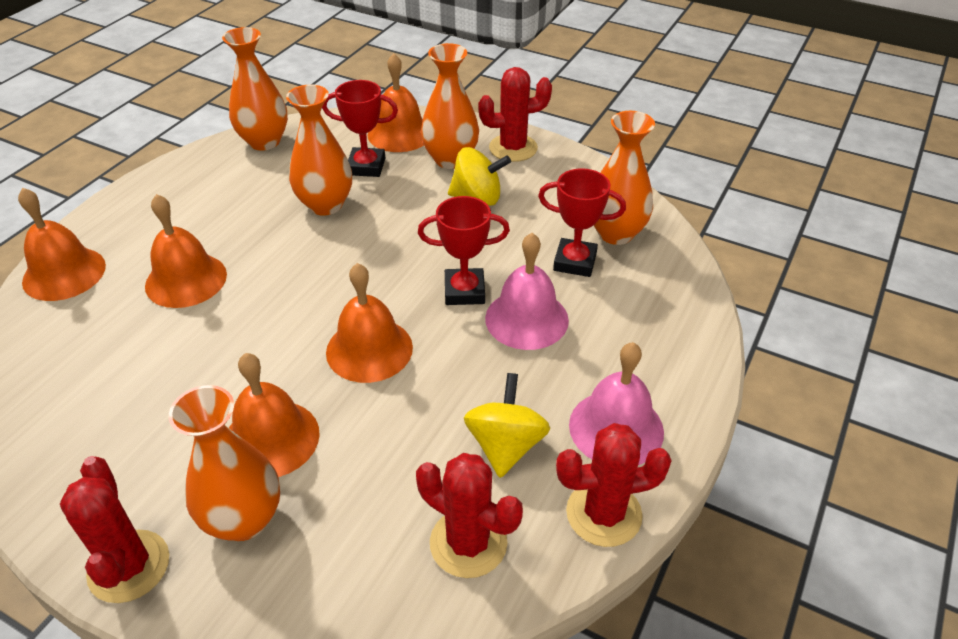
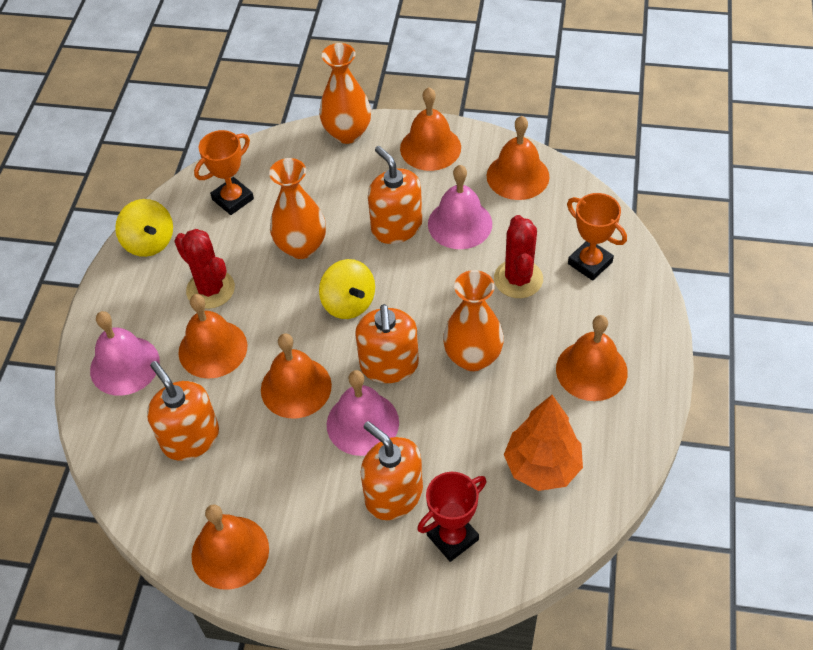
orange bell: [18,188,106,301] [145,194,227,308] [229,353,320,477] [326,263,413,383] [368,53,424,152] = 5 -> [178,294,247,379] [191,504,269,590] [261,333,332,418] [400,87,461,171] [487,116,549,200] [556,315,628,401] = 6
orange soap dispenser: none = 0 -> [147,361,219,461] [355,304,419,383] [360,421,423,520] [368,146,422,244] = 4
orange tree: none = 0 -> [504,395,583,491] = 1
orange trophy: none = 0 -> [194,130,254,215] [567,193,627,281] = 2
orange vase: [169,385,280,541] [222,27,288,151] [286,84,352,216] [421,43,479,169] [593,111,655,245] = 5 -> [269,158,326,259] [319,43,371,144] [443,270,504,371] = 3
pink bell: [485,233,569,350] [569,342,664,465] = 2 -> [90,311,160,396] [327,370,399,456] [428,165,492,249] = 3
red cactus: [60,456,169,603] [416,453,523,578] [478,67,552,162] [556,423,672,547] = 4 -> [174,229,235,309] [494,215,543,298] = 2
red trophy: [322,80,398,177] [418,196,510,305] [538,168,626,277] = 3 -> [417,472,486,562] = 1

